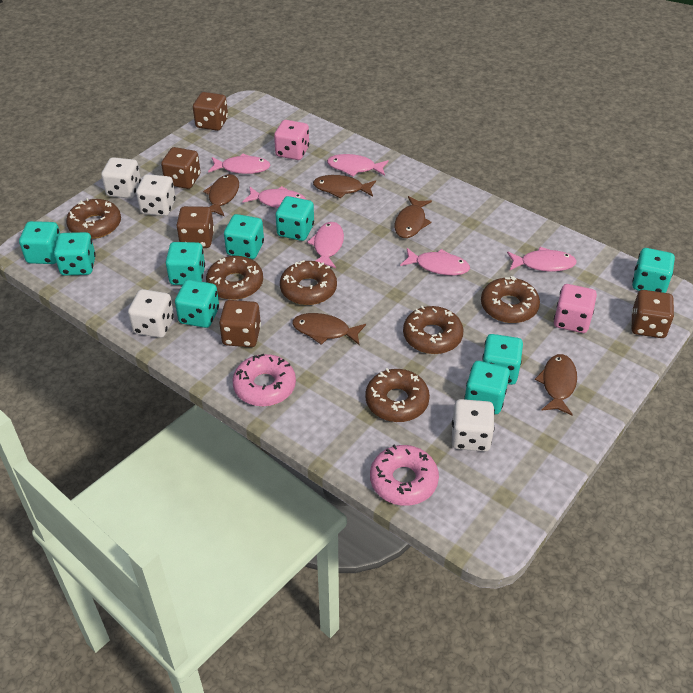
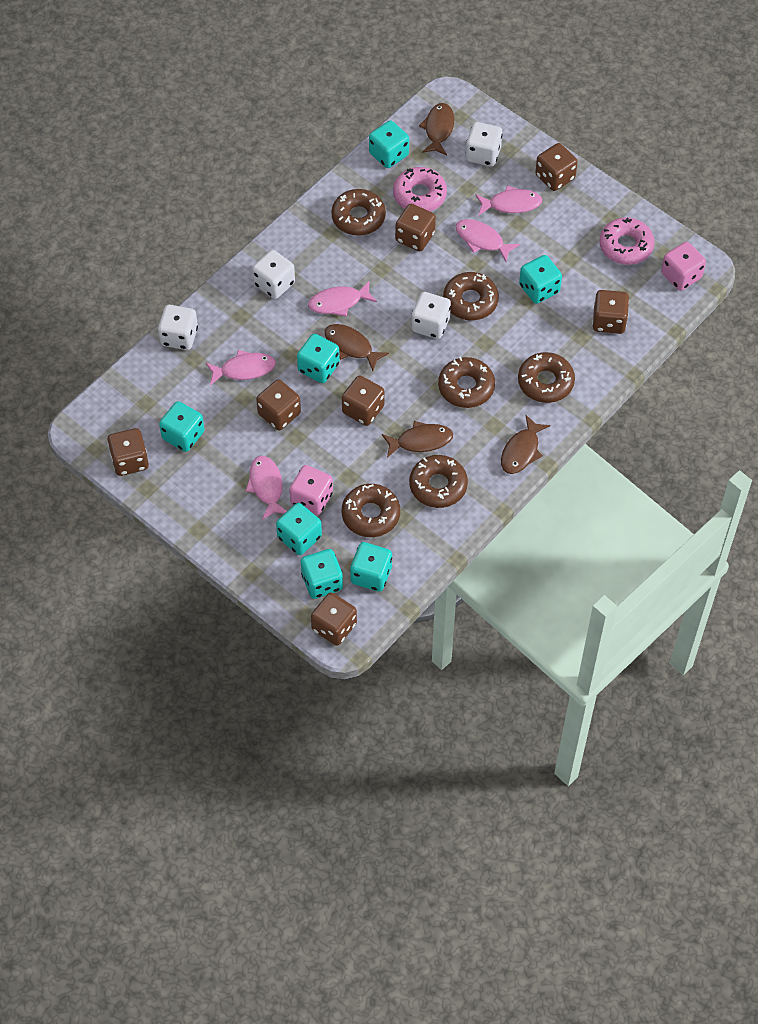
brown dice: [161,147,201,189] [176,206,214,248] [193,92,228,131] [219,300,261,347] [632,290,674,338] = 5 -> [108,428,149,476] [256,379,301,430] [311,592,357,646] [342,375,385,426] [395,204,436,251] [535,143,578,191] [592,290,629,334] = 7
brown fish: [203,174,239,217] [292,313,366,345] [313,175,376,198] [395,196,432,238] [535,354,577,415] = 5 -> [324,324,389,371] [382,421,453,458] [419,103,454,155] [501,415,550,474] = 4
pink fish: [208,154,271,174] [242,186,307,208] [307,222,344,268] [327,154,389,177] [400,248,470,275] [507,247,577,272] = 6 -> [206,350,276,385] [246,456,287,520] [308,281,377,317] [455,219,520,262] [476,185,542,216] = 5
turquoise dice: [19,221,60,264] [54,232,96,276] [166,242,205,285] [175,280,219,328] [224,214,264,259] [276,196,314,241] [464,361,510,414] [482,334,523,385] [632,248,675,293] = 9 -> [159,401,204,452] [276,503,322,555] [297,334,340,383] [301,549,343,599] [350,542,392,592] [369,120,409,168] [519,255,562,304] = 7

